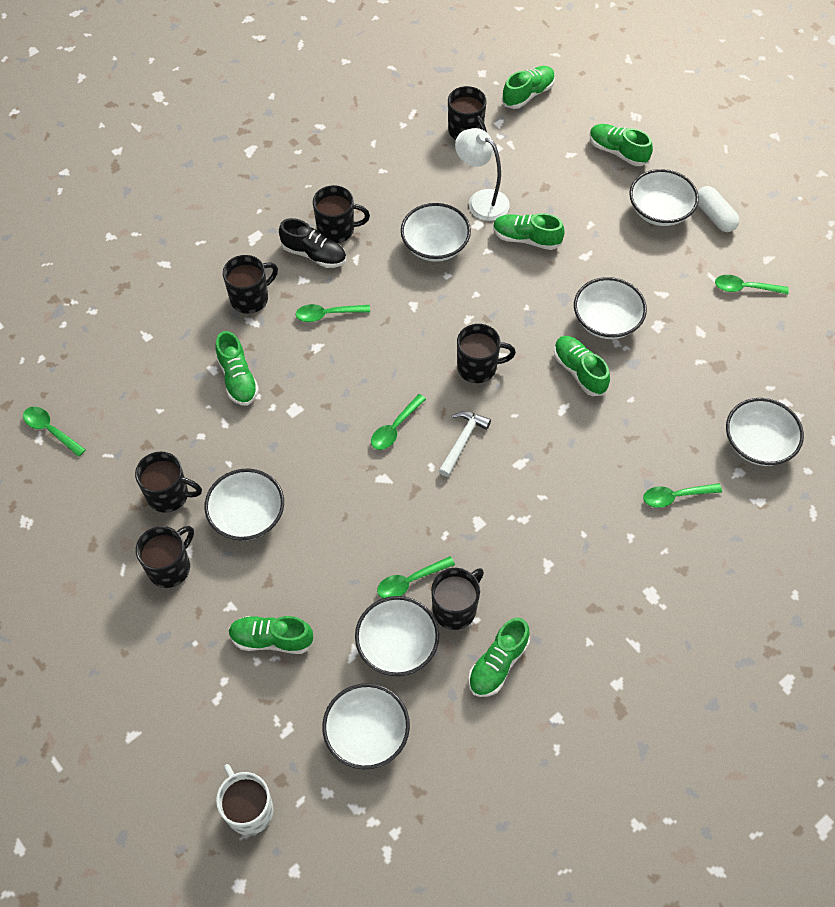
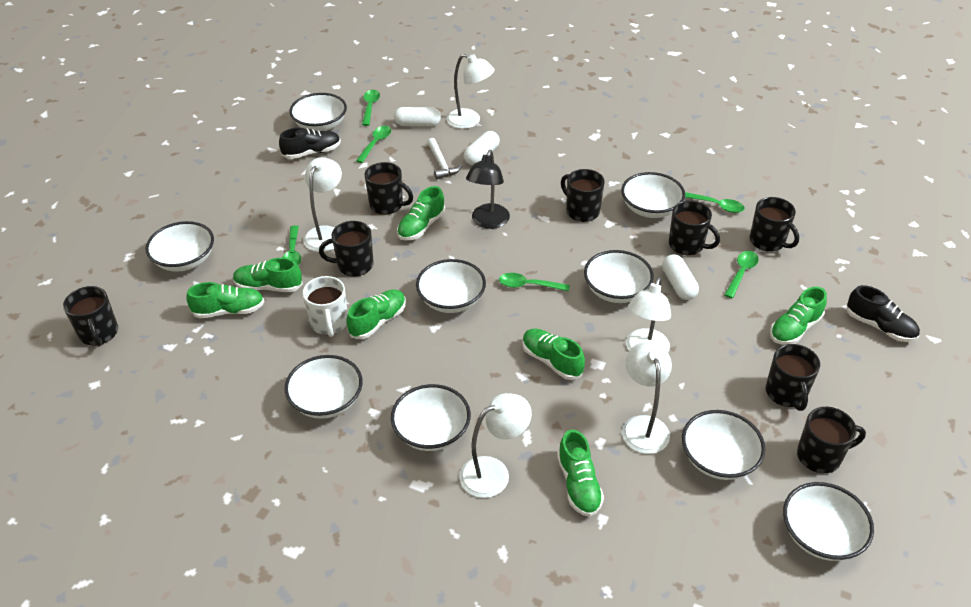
black lamp: none = 0 -> [466,150,510,229] = 1
black mug: [135,452,202,513] [136,526,194,588] [223,255,278,314] [313,185,370,243] [431,568,484,630] [448,86,487,140] [457,324,516,383] = 7 -> [63,286,118,346] [319,221,374,277] [365,162,413,215] [561,169,605,222] [669,201,720,255] [750,197,799,252] [766,344,820,411] [797,407,866,473] = 8
black shoe: [279,218,346,268] = 1 -> [279,128,341,159] [847,285,920,342] = 2
white bowl: [205,468,284,541] [322,683,410,769] [355,596,439,676] [401,203,471,262] [574,277,647,339] [629,169,699,226] [726,398,804,466] = 7 -> [145,221,214,272] [285,355,363,419] [289,93,347,131] [391,384,471,451] [416,259,486,313] [584,250,654,303] [621,172,685,218] [682,410,765,480] [783,482,874,561] = 9
white capsule: [698,186,740,232] = 1 -> [394,107,441,127] [464,131,500,165] [662,254,699,300] = 3
white lamp: [455,128,510,221] = 1 -> [303,157,342,252] [446,54,495,129] [460,393,532,498] [622,342,672,454] [626,277,671,352] = 5

